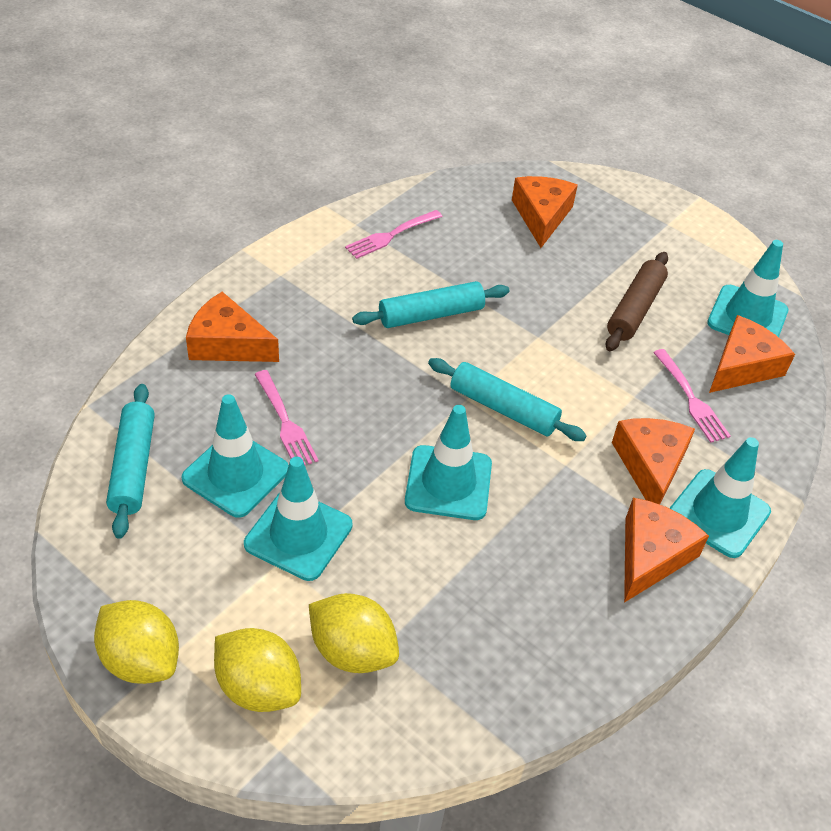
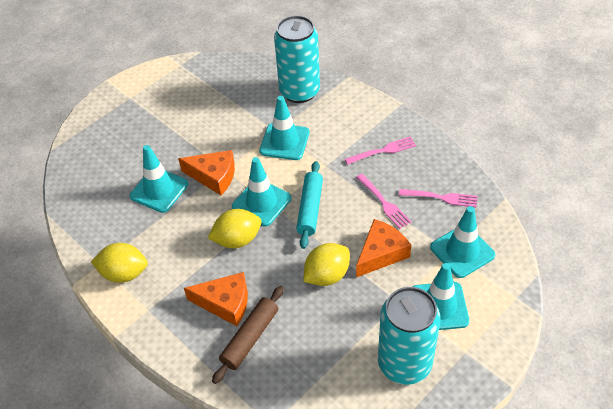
orange cheese: [186,292,279,362] [512,176,578,248] [612,418,695,504] [624,498,709,603] [709,315,795,393] = 5 -> [178,150,235,195] [184,272,248,326] [356,219,411,277] = 3
turquoise can: none = 0 -> [274,15,320,103] [378,287,441,385] = 2
turquoise rolling pin: [106,384,155,539] [352,281,509,328] [428,358,587,441] = 3 -> [296,161,323,249] = 1

